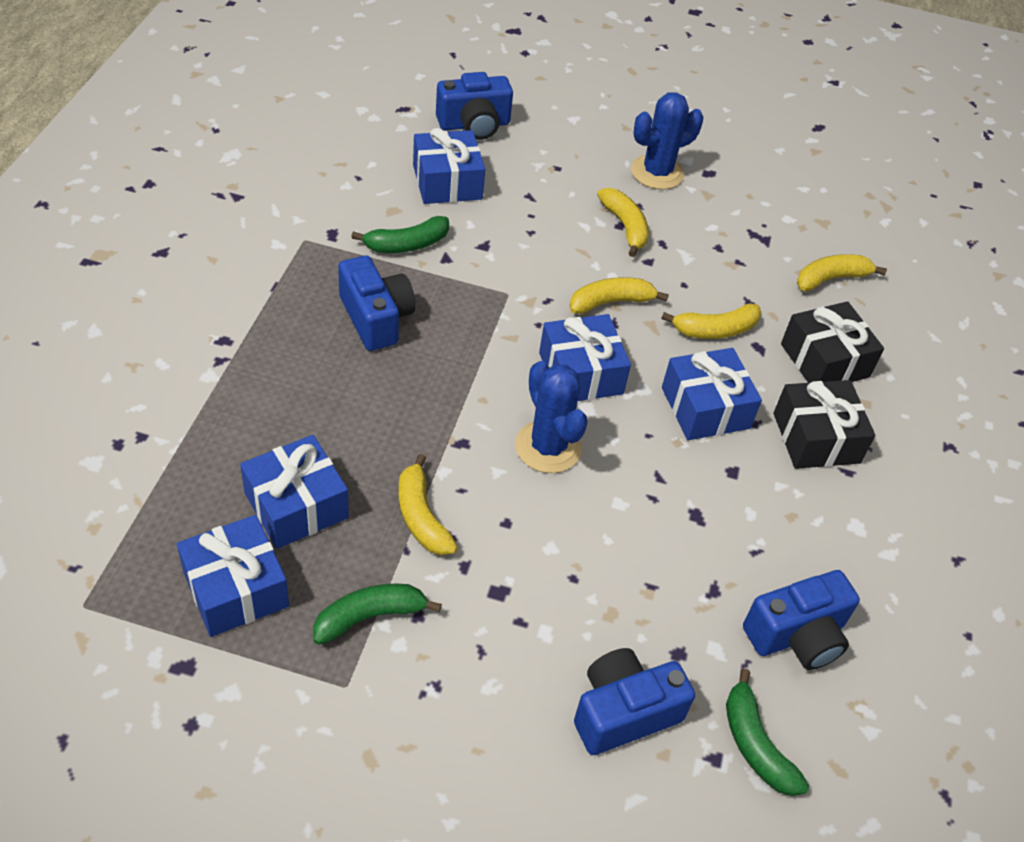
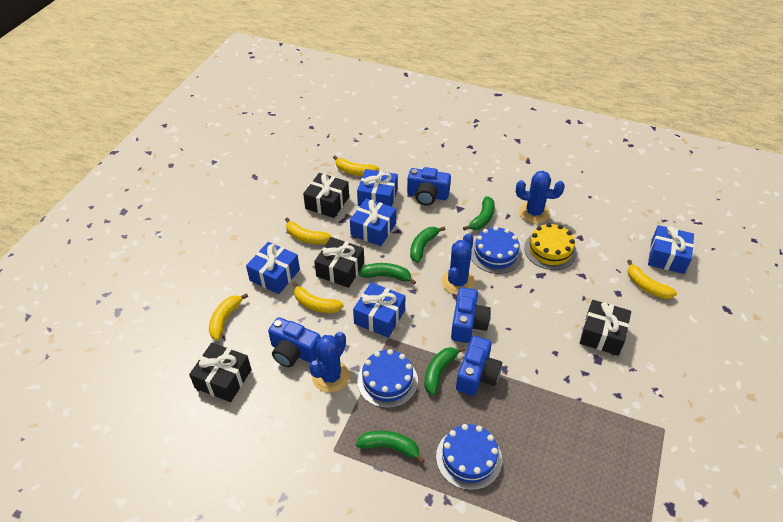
black gift: [773,380,875,469] [781,301,884,383] = 2 -> [189,343,252,402] [303,173,349,218] [314,237,364,288] [580,300,631,356] = 4
blue cactus: [515,361,588,473] [631,92,703,189] = 2 -> [309,332,350,393] [441,233,475,295] [516,171,565,224] = 3
blue cake: none = 0 -> [357,349,418,408] [436,424,502,490] [471,226,522,274] = 3
green banana: [313,583,442,645] [351,216,449,253] [726,669,809,796] = 3 -> [356,431,425,464] [359,263,416,285] [410,227,445,263] [425,347,465,395] [463,196,495,231] = 5
yellow cake: none = 0 -> [524,223,577,270] = 1

